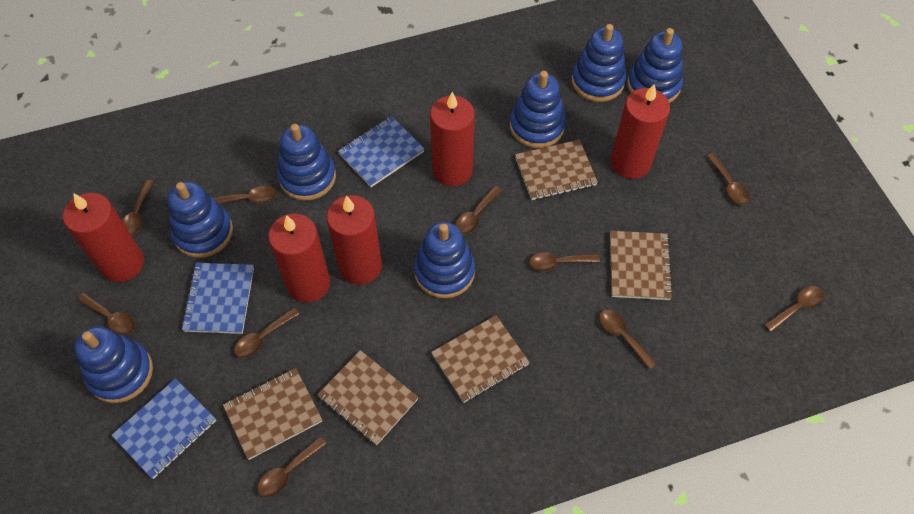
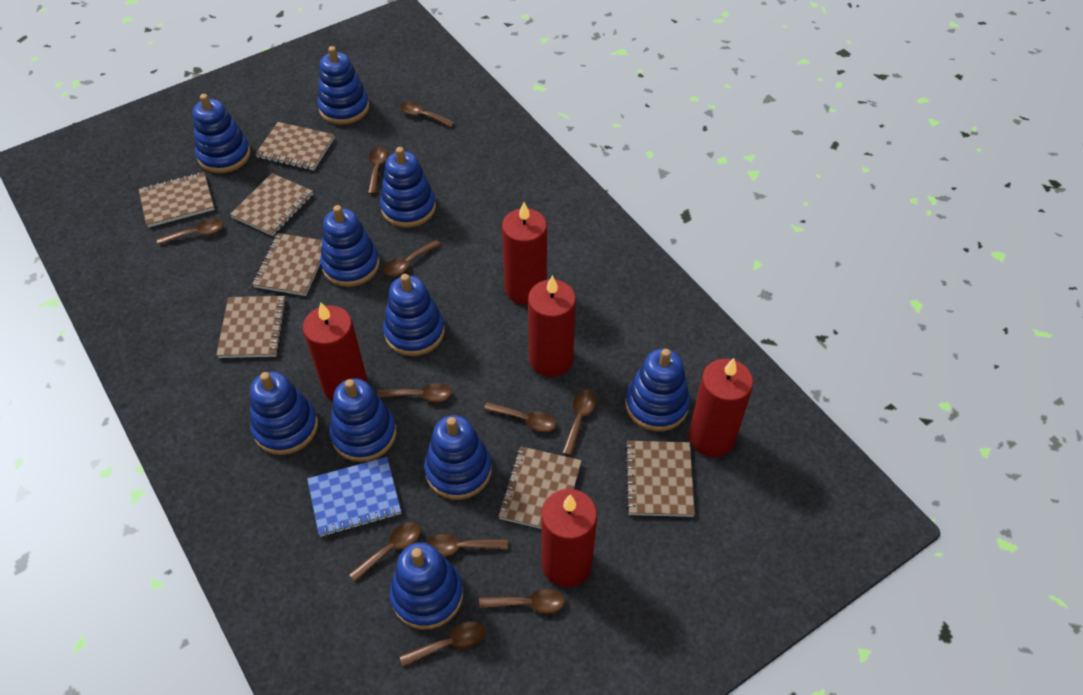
blue notebook: [111,378,216,479] [181,263,254,334] [338,116,424,187] = 3 -> [307,457,401,537] = 1
blue stacking toy: [75,326,153,403] [168,182,233,258] [277,124,336,201] [414,222,475,299] [510,71,566,148] [571,24,626,102] [627,28,683,103] = 7 -> [193,94,251,173] [250,371,318,455] [317,46,369,125] [320,205,380,287] [330,378,396,462] [380,147,436,228] [383,274,445,356] [390,542,463,630] [424,415,492,500] [625,349,690,432] = 10
brown notebook: [223,368,322,460] [318,350,419,445] [431,315,530,403] [515,140,598,200] [610,231,673,300] = 5 -> [139,172,215,228] [216,296,287,358] [230,173,313,236] [252,233,322,296] [255,122,334,171] [498,446,582,529] [625,441,695,517] = 7
brown spoon: [77,293,135,335] [122,180,154,236] [213,186,277,204] [234,308,299,358] [258,437,327,497] [455,186,502,235] [529,252,600,271] [599,310,657,370] [706,153,750,205] [764,286,824,332] = 10 -> [157,219,223,245] [349,522,421,582] [368,147,388,194] [377,383,452,402] [383,240,441,277] [399,621,485,667] [400,102,455,127] [426,534,508,557] [479,589,565,614] [484,402,556,432] [562,390,596,456] = 11

